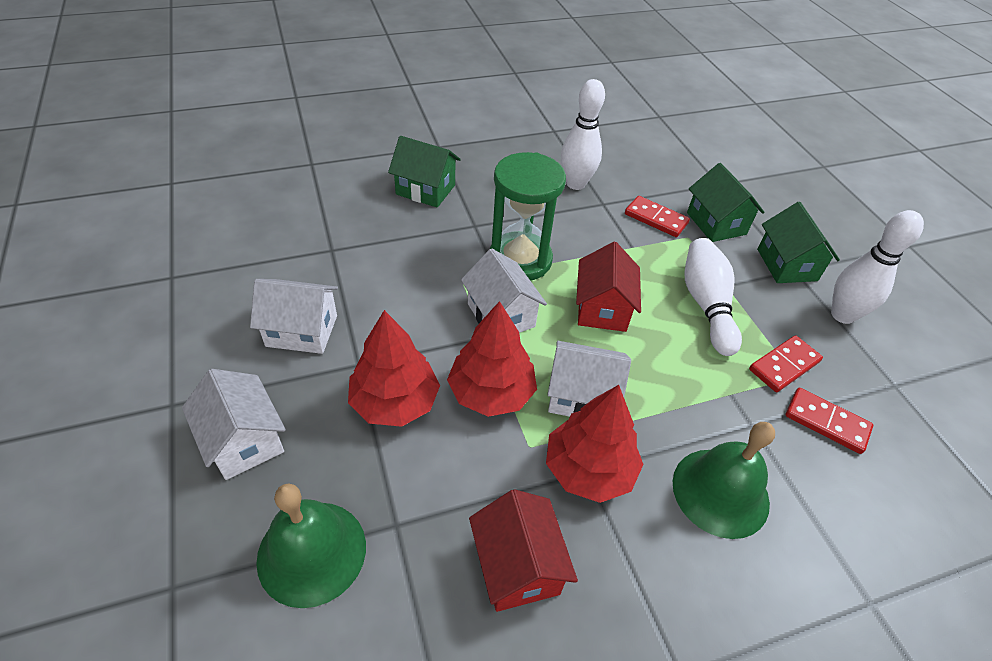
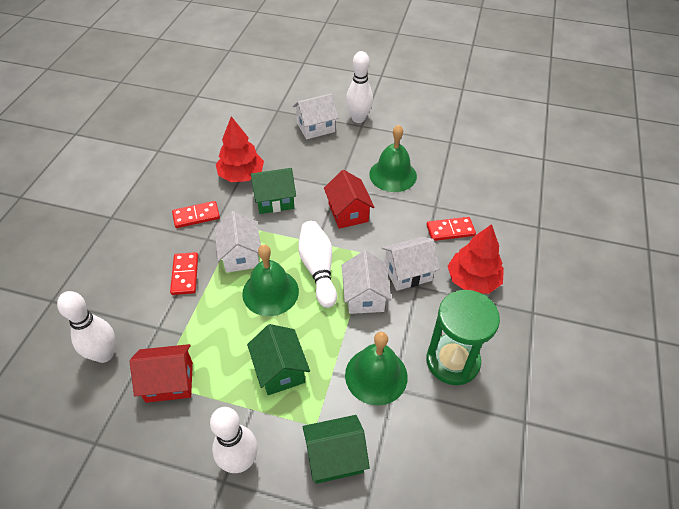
green bell: [256,483,366,608] [673,422,775,539] = 2 -> [242,244,299,316] [345,332,408,405] [369,125,417,192] = 3
red tree: [348,310,440,427] [447,301,537,417] [546,385,644,503] = 3 -> [216,116,264,182] [448,224,504,294] = 2
white bowling pin: [561,79,605,190] [684,238,742,356] [831,210,924,324] = 3 -> [57,291,115,363] [210,407,258,473] [298,221,337,308] [346,51,373,123] = 4

